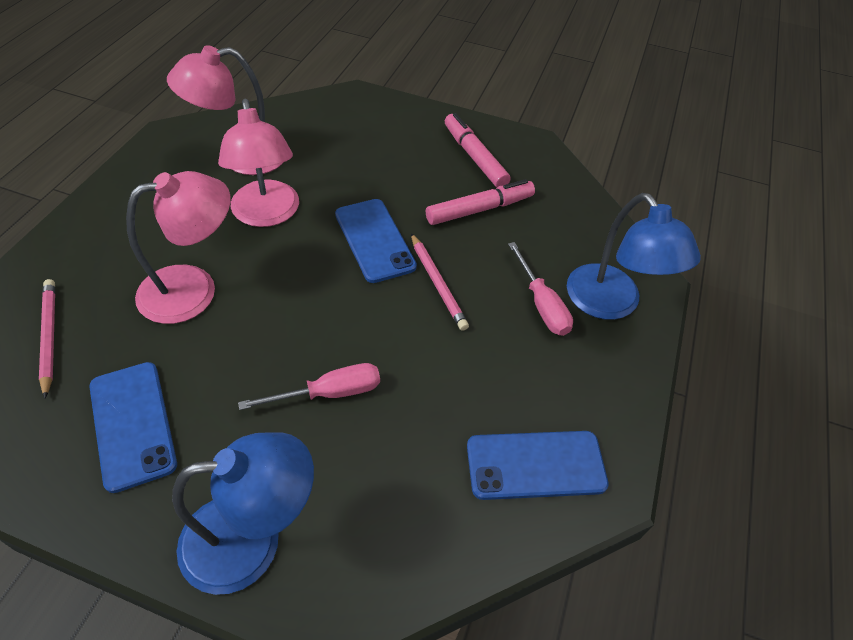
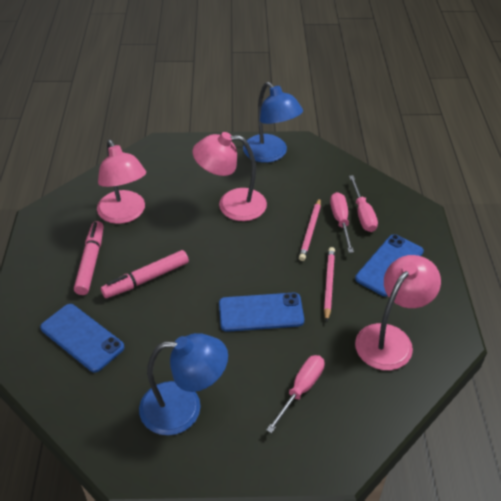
pink screwdriver: [238,363,380,410] [508,242,573,336] = 2 -> [266,355,325,433] [330,192,354,253] [349,175,378,232] = 3

